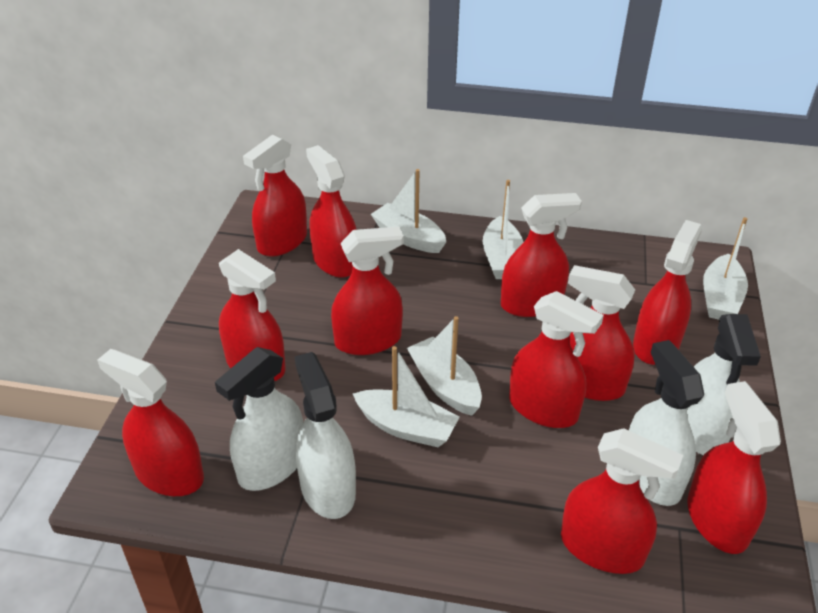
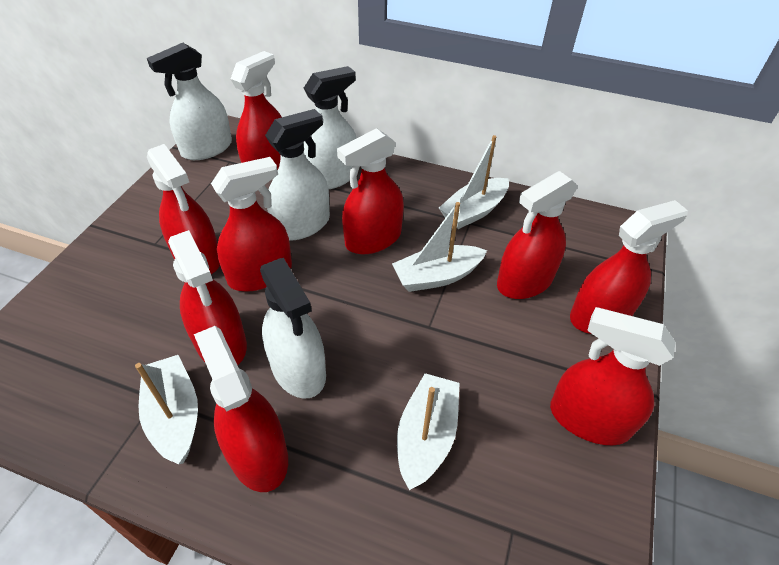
red spray bottle: [97,349,204,496] [219,249,286,381] [243,135,307,257] [306,145,357,278] [331,227,403,355] [501,193,582,317] [509,291,604,428] [561,428,683,574] [568,265,635,401] [633,220,702,365] [687,381,781,554] = 11 -> [147,144,220,274] [168,230,247,365] [194,326,288,492] [211,157,292,292] [231,51,282,170] [337,128,404,254] [497,171,578,299] [550,307,675,445] [570,200,688,334] = 9
white boat: [353,346,459,447] [371,169,446,253] [407,316,482,416] [483,180,523,279] [703,217,748,320] = 5 -> [135,355,198,464] [392,202,487,292] [397,373,460,490] [439,135,509,229] = 4

